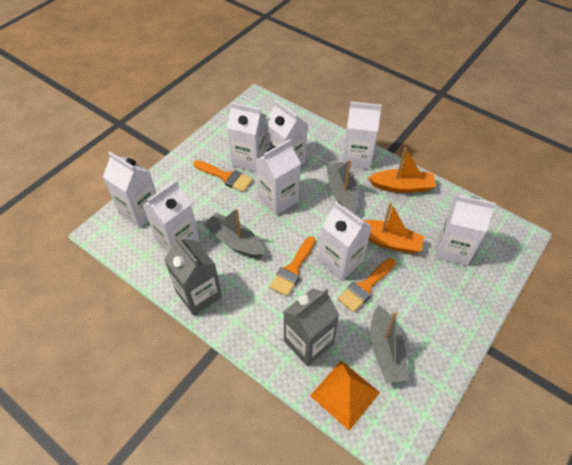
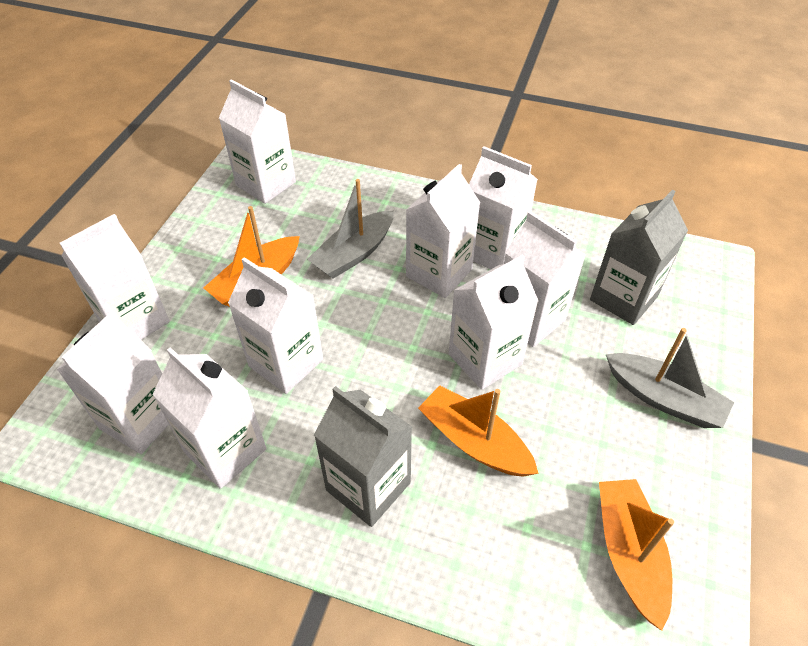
grey boat: [204,208,265,258] [326,159,359,213] [371,305,409,383] = 3 -> [307,179,394,279] [606,328,734,428] = 2
orange boat: [364,202,425,254] [368,147,436,193] = 2 -> [204,206,300,307] [418,385,539,477] [599,479,674,631] = 3
orange brush: [193,160,253,192] [269,236,315,296] [338,258,396,312] = 3 -> none = 0
orange pyramid: [310,361,380,431] = 1 -> none = 0
white carton: [103,152,156,228] [143,180,200,252] [227,102,266,173] [256,139,301,215] [265,100,307,166] [319,202,372,280] [343,102,382,169] [435,195,496,266] = 8 -> [56,310,169,454] [60,214,170,340] [152,347,267,489] [219,79,296,204] [228,257,323,394] [406,164,480,298] [449,254,538,390] [469,146,538,269] [504,211,586,347] = 9

